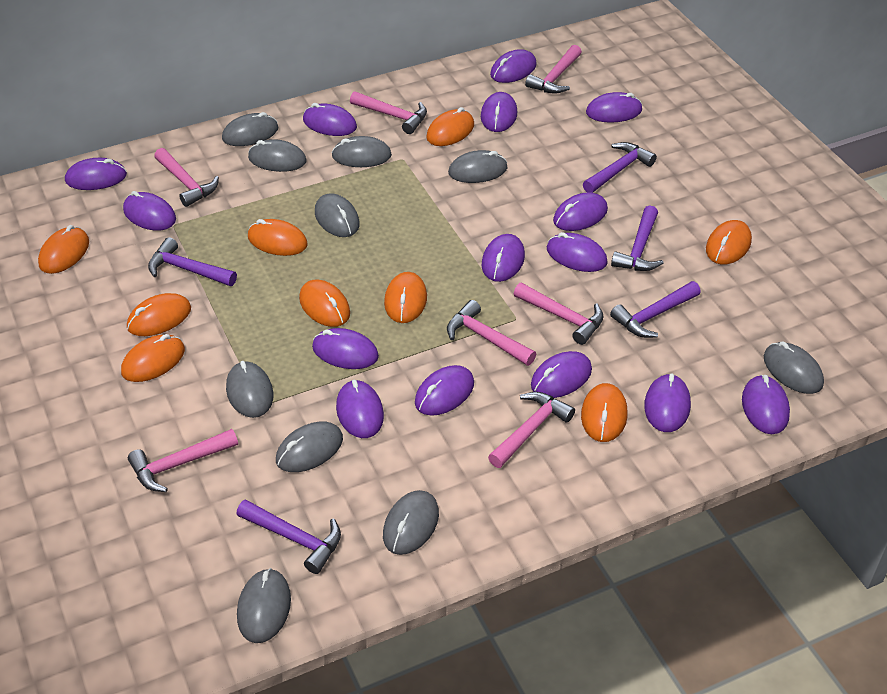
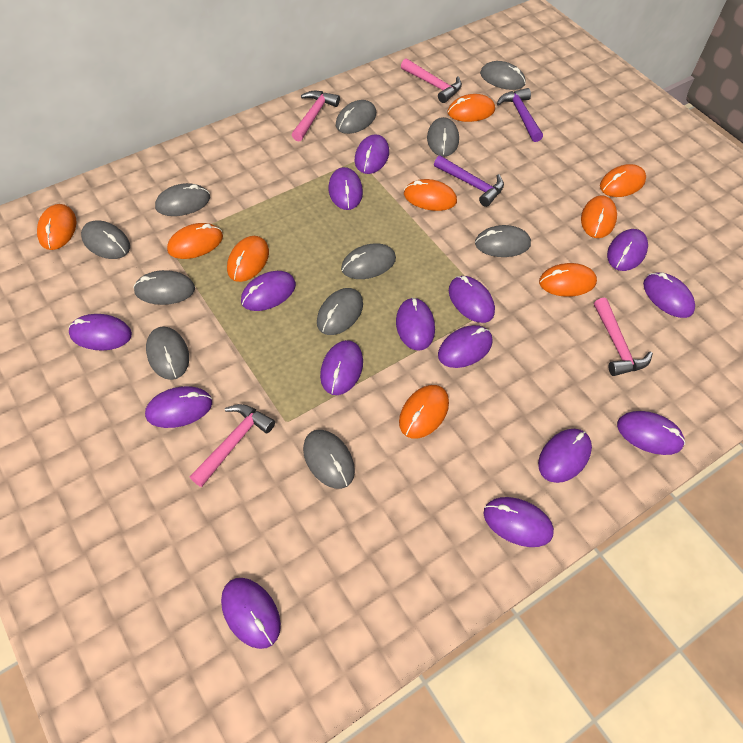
grey mouse: [222,112,279,146] [226,361,273,418] [237,568,291,643] [248,139,307,172] [276,421,343,472] [315,193,360,237] [331,136,392,167] [383,490,439,555] [448,150,507,183] [764,341,824,394] = 10 -> [81,220,130,259] [133,270,195,305] [146,326,189,380] [155,183,210,216] [303,430,355,489] [317,288,363,335] [336,100,376,134] [341,243,396,279] [427,117,459,157] [475,225,531,257] [480,61,526,90] = 11
pink hammer: [128,429,238,492] [154,148,219,207] [350,91,427,134] [447,300,536,366] [488,392,575,468] [514,283,604,345] [525,45,582,93] = 7 -> [190,404,275,487] [292,91,340,141] [401,58,462,103] [594,298,653,376] = 4
purple hammer: [148,237,237,286] [237,499,341,574] [583,142,657,193] [610,281,701,338] [611,205,664,271] = 5 -> [434,155,504,207] [497,88,543,142] = 2

